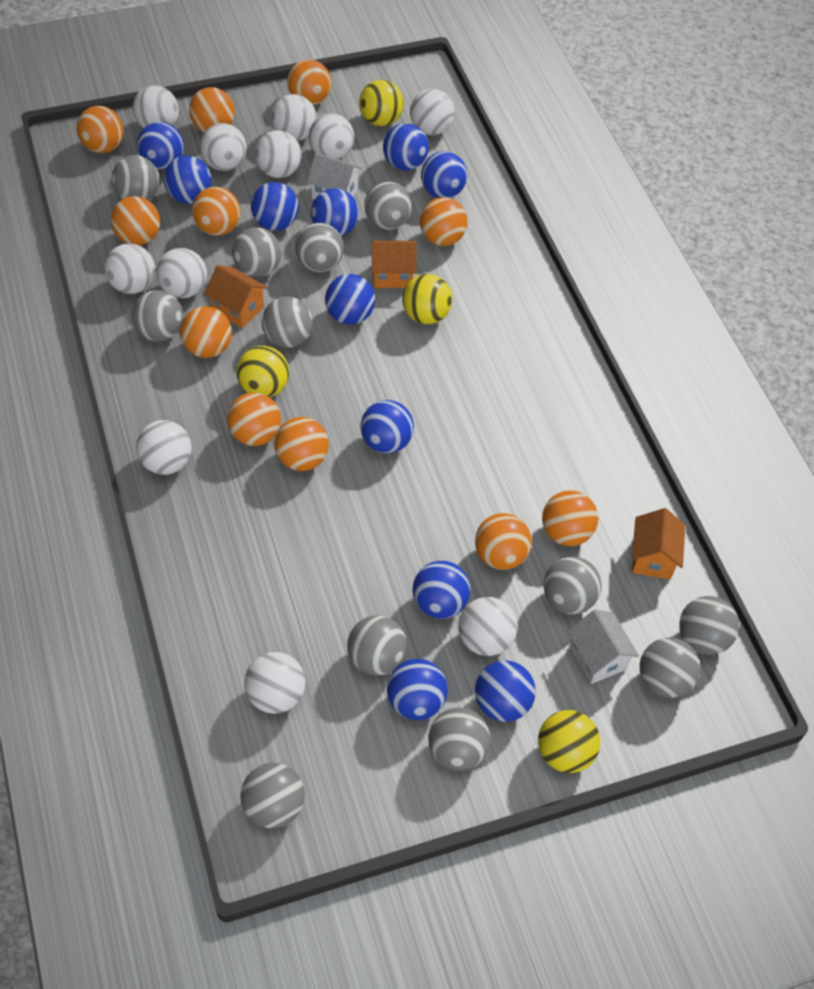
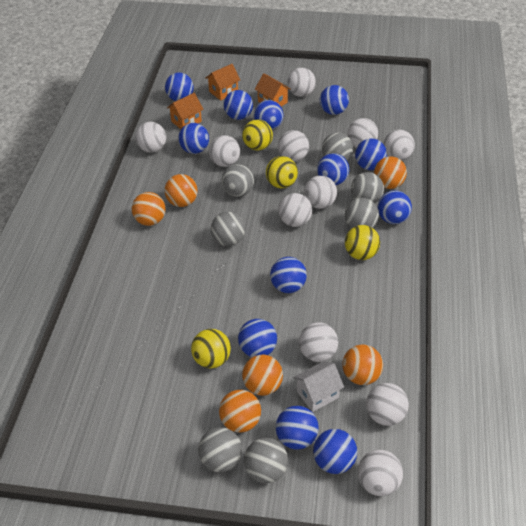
blue ball: [137,122,184,170] [164,156,212,204] [251,182,299,231] [311,188,359,236] [325,274,375,325] [360,400,414,454] [383,123,429,171] [387,659,448,720] [413,561,471,619] [421,151,467,198] [475,660,536,722] = 11 -> [165,72,194,101] [178,123,209,154] [224,90,253,120] [238,319,277,357] [254,100,283,130] [270,257,307,293] [276,406,319,450] [313,429,357,474] [317,153,349,185] [320,85,349,115] [355,138,387,170] [378,190,412,224] = 12
grey ball: [112,155,160,201] [132,290,183,342] [232,227,281,277] [240,763,305,828] [262,296,313,348] [295,223,344,272] [347,615,407,676] [365,182,412,230] [428,707,490,771] [544,557,602,614] [640,638,700,698] [679,596,739,655] = 12 -> [198,427,242,472] [211,212,245,246] [222,164,254,197] [244,438,288,483] [322,133,353,160] [345,198,379,229] [351,172,384,203] = 7
orange ball: [76,106,124,153] [111,196,160,245] [180,306,232,358] [189,87,235,132] [192,187,241,236] [227,392,281,446] [275,417,329,471] [287,59,332,105] [420,197,468,246] [475,513,532,570] [542,490,598,546] = 11 -> [132,192,166,226] [164,174,198,207] [219,390,261,432] [242,355,283,396] [342,344,383,385] [374,156,407,189] = 6
white house: [307,153,362,200] [567,609,639,684] = 2 -> [293,361,344,412] = 1

